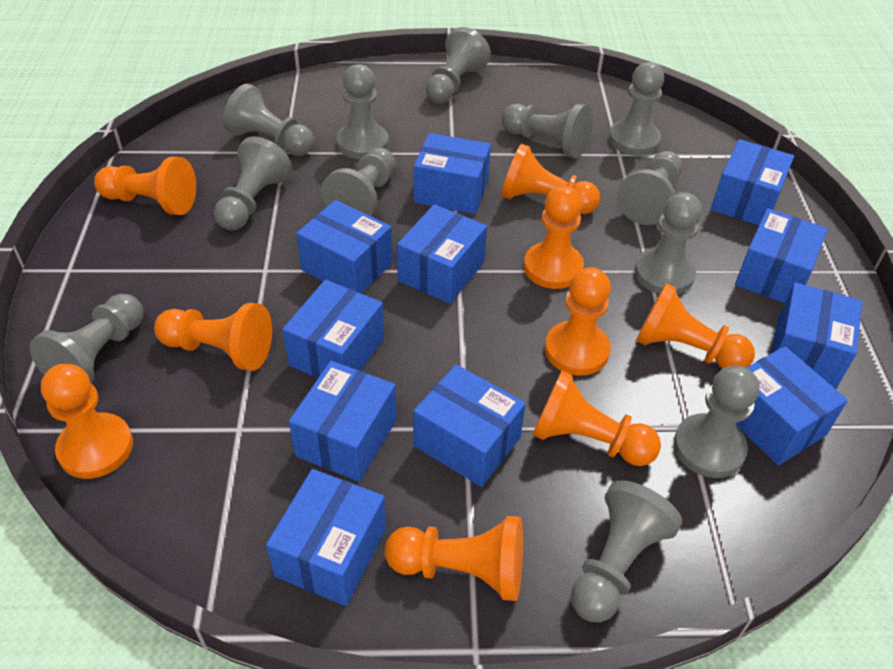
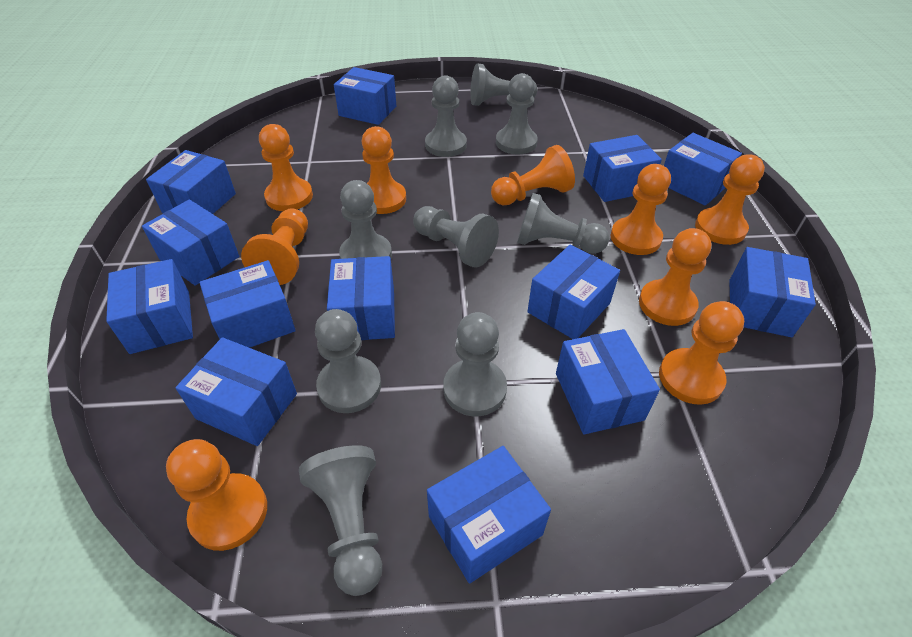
blue box: [266,469,386,606] [282,280,384,378] [289,361,397,482] [296,200,393,293] [397,204,487,304] [413,364,526,487] [414,133,491,214] [711,139,794,225] [735,208,828,303] [736,346,848,466] [771,282,862,389] = 11 -> [106,259,193,354] [142,199,239,286] [146,150,236,214] [176,337,297,446] [200,260,296,348] [327,256,395,340] [334,67,396,125] [427,446,551,583] [527,244,620,339] [556,329,660,434] [583,135,662,202] [664,133,742,206] [729,247,816,337] = 13
grey pawn: [30,294,143,384] [214,136,292,230] [223,84,314,156] [321,147,396,216] [337,64,389,159] [425,27,491,103] [502,104,592,158] [571,480,682,623] [609,62,664,156] [617,151,682,225] [634,192,702,295] [674,365,760,478] = 12 -> [299,445,382,596] [315,309,381,413] [339,180,392,259] [413,206,499,268] [425,75,467,157] [443,312,507,416] [470,63,537,106] [496,73,538,155] [517,193,609,254] = 9

